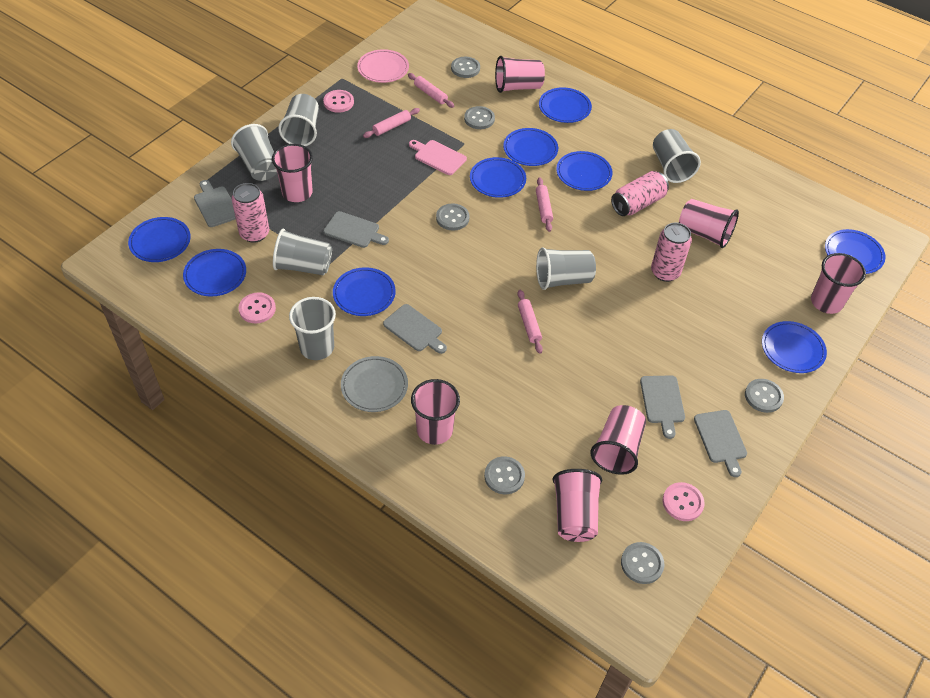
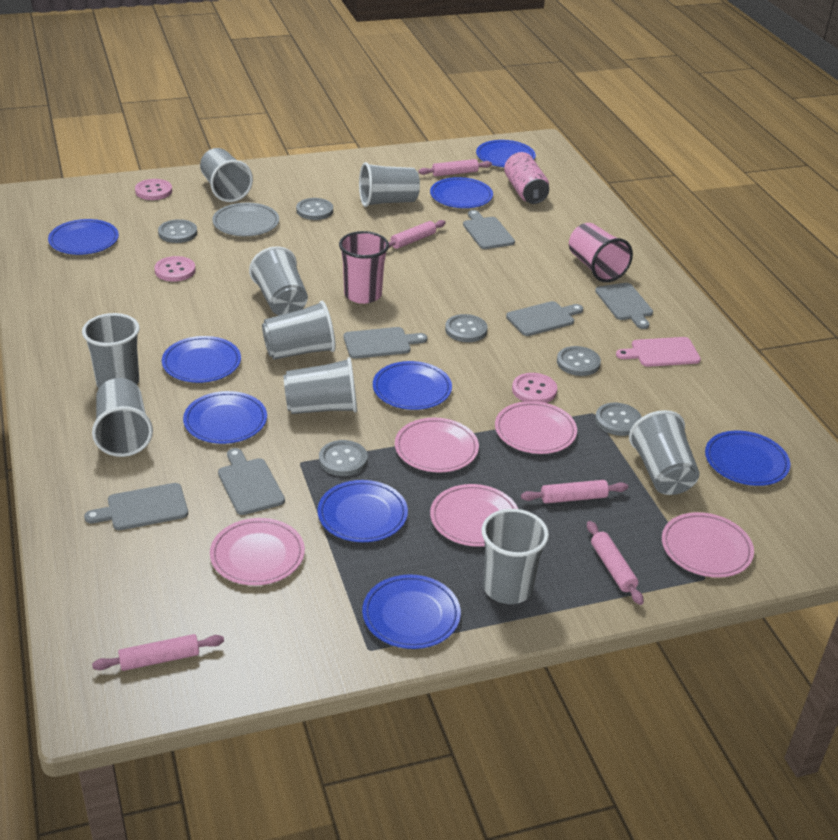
grey cup: [231,124,277,181] [273,229,332,276] [278,94,319,146] [289,297,336,360] [536,247,596,290] [653,129,701,183] = 6 -> [82,313,140,388] [92,378,153,457] [200,148,253,202] [249,246,308,315] [262,301,336,360] [284,357,357,414] [359,162,420,207] [481,509,549,604] [629,410,699,495] = 9
grey cutting board: [194,180,236,227] [323,211,389,248] [383,304,447,354] [640,375,685,439] [694,410,747,477] = 5 -> [84,483,188,530] [218,448,285,515] [343,327,427,359] [463,210,515,249] [506,301,583,336] [595,283,653,329] = 6
pink can: [232,183,269,243] [611,171,669,216] [651,223,692,282] = 3 -> [504,152,549,204] = 1
pink cup: [272,144,313,202] [411,379,460,445] [495,56,545,93] [552,469,602,542] [590,405,646,475] [679,199,739,248] [811,253,866,314] = 7 -> [339,231,389,304] [569,223,633,282] = 2
pink plate: [357,49,409,83] = 1 -> [210,518,305,585] [395,418,479,473] [430,484,518,547] [495,401,577,454] [662,512,754,578] = 5
pink rolling pin: [363,108,420,138] [408,73,454,108] [517,290,543,354] [536,177,553,232] = 4 -> [92,634,224,671] [388,220,446,249] [418,159,492,176] [521,480,628,503] [587,521,644,605] = 5

